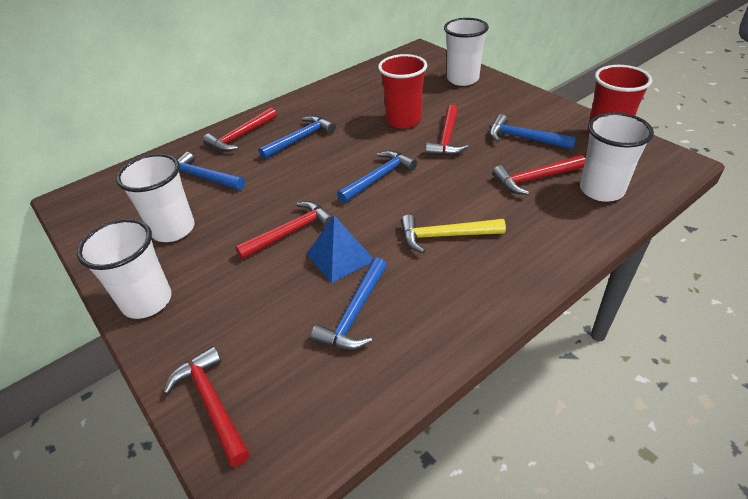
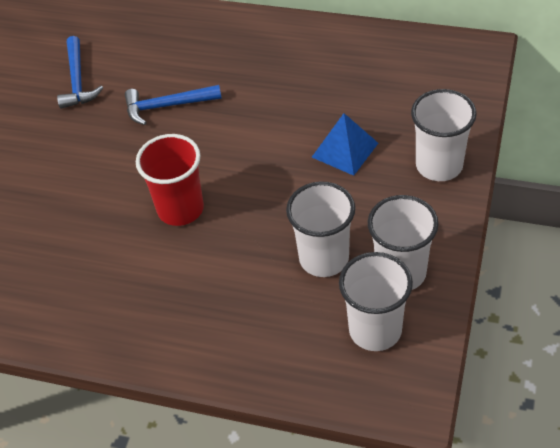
blue hammer: [178,152,245,190] [259,116,336,159] [311,257,387,350] [337,150,417,203] [489,114,576,150] = 5 -> [57,36,103,109] [125,85,222,125] = 2
red cup: [378,54,427,128] [587,65,652,136] = 2 -> [136,134,204,226] = 1
red hammer: [163,346,250,467] [203,108,277,152] [235,201,333,259] [425,105,468,156] [492,155,585,195] = 5 -> none = 0
yellow hammer: [401,215,506,253] = 1 -> none = 0

